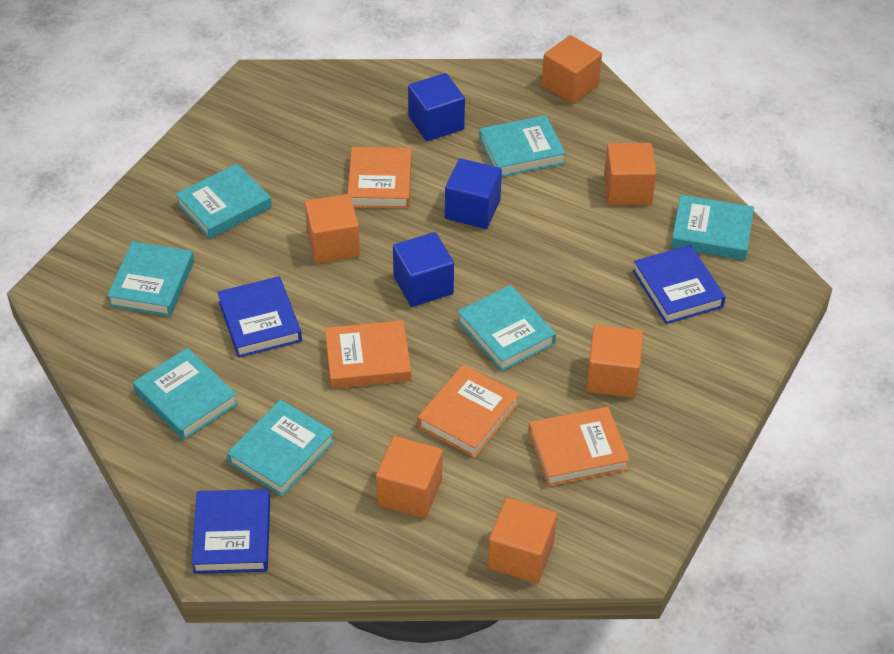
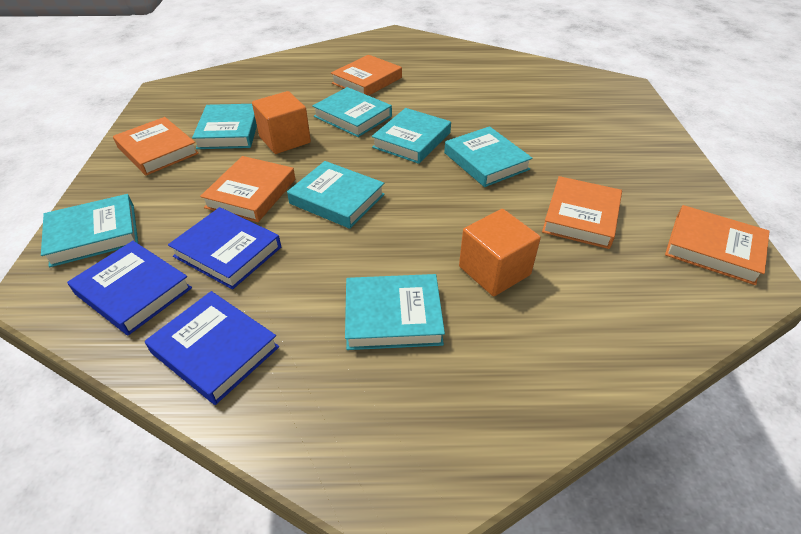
blue cube: [393,232,454,307] [408,73,465,141] [445,158,502,229] = 3 -> none = 0
orange book: [325,320,411,388] [348,147,412,209] [418,365,520,458] [529,407,630,487] = 4 -> [113,117,199,176] [200,156,295,222] [331,55,402,96] [542,176,622,249] [665,205,770,285] = 5
orange cube: [305,194,360,263] [376,436,443,518] [488,498,557,583] [542,35,602,104] [586,325,643,398] [604,143,657,205] = 6 -> [252,91,311,154] [459,209,541,296] = 2

